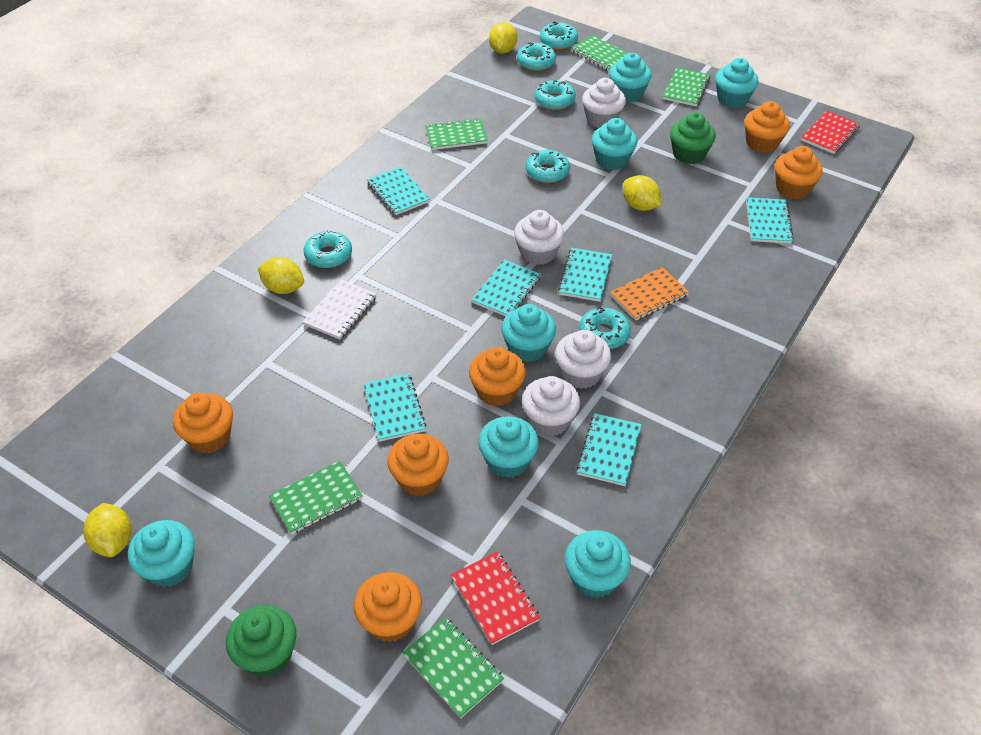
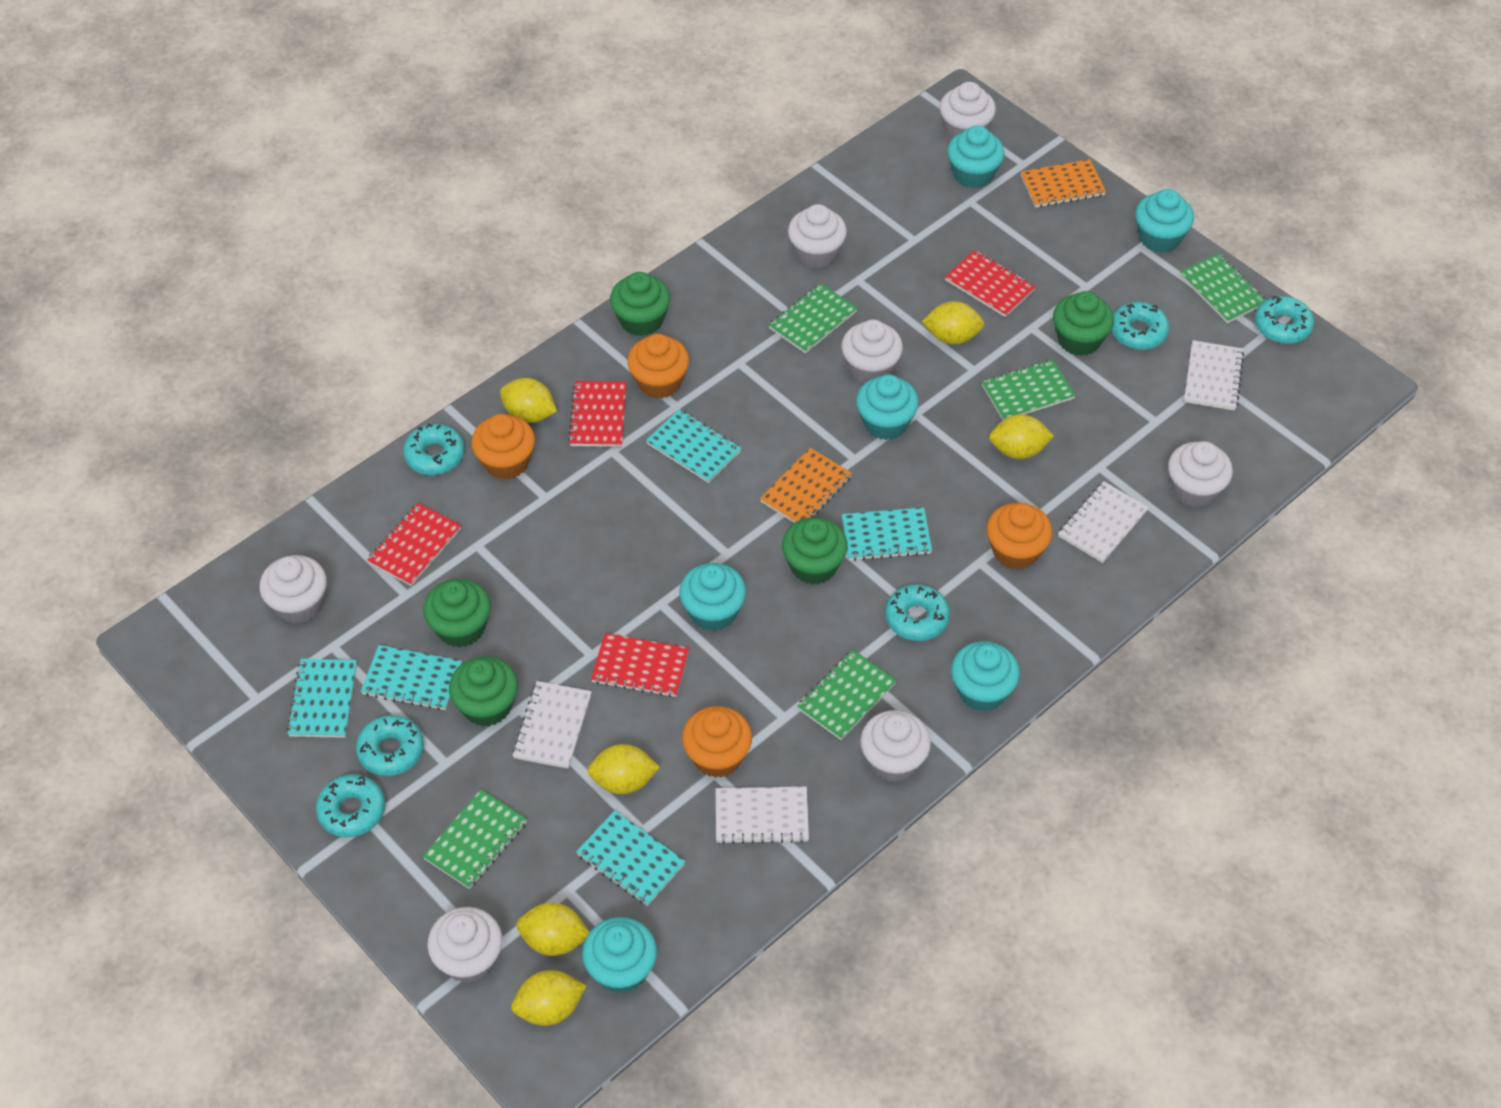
green cupcake: [226,605,297,677] [670,112,716,164] = 2 -> [423,579,491,648] [449,656,518,727] [610,272,670,336] [782,517,848,585] [1053,291,1114,356] = 5
orange cupcake: [173,393,233,453] [354,572,422,642] [387,434,449,496] [469,347,526,406] [744,101,790,153] [775,146,823,199] = 6 -> [471,414,535,480] [627,334,689,399] [682,706,752,778] [987,503,1052,570] = 4
orange notebook: [610,267,689,320] = 1 -> [760,448,852,523] [1021,159,1106,208] = 2
red notebook: [451,551,540,645] [801,111,860,154] = 2 -> [367,503,461,586] [568,381,626,447] [591,633,689,697] [945,250,1036,317] = 4
turquoise cupcake: [128,520,195,587] [478,416,539,478] [501,304,556,362] [565,530,631,598] [592,118,637,170] [609,53,652,103] [715,58,759,108] = 7 -> [582,917,657,993] [679,563,746,631] [856,374,919,440] [947,125,1005,189] [951,641,1020,711] [1135,189,1194,253] = 6
turquoise notebook: [363,373,427,442] [367,166,430,215] [471,260,541,316] [558,248,612,302] [576,413,642,486] [746,197,794,244] = 6 -> [287,659,357,738] [361,645,462,710] [576,811,686,906] [646,409,742,483] [842,507,932,561] = 5
white cupcake: [514,210,564,265] [522,376,580,436] [555,330,611,389] [582,78,626,128] = 4 -> [260,555,327,623] [427,907,502,983] [788,204,847,268] [841,319,903,383] [860,710,931,782] [940,82,996,139] [1168,441,1233,507] = 7
white notebook: [303,280,377,340] = 1 -> [512,681,592,769] [716,787,809,844] [1058,481,1149,563] [1184,340,1244,411] = 4
yellow lemon: [83,503,132,557] [258,257,304,294] [489,22,517,53] [623,175,661,211] = 4 -> [500,378,557,423] [511,970,586,1026] [516,902,590,956] [588,744,660,794] [922,301,984,344] [989,414,1054,459] = 6

